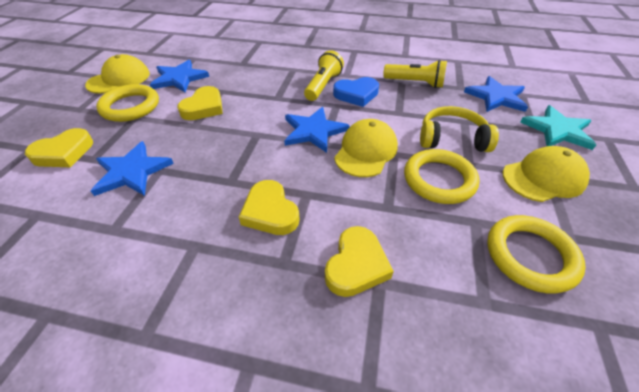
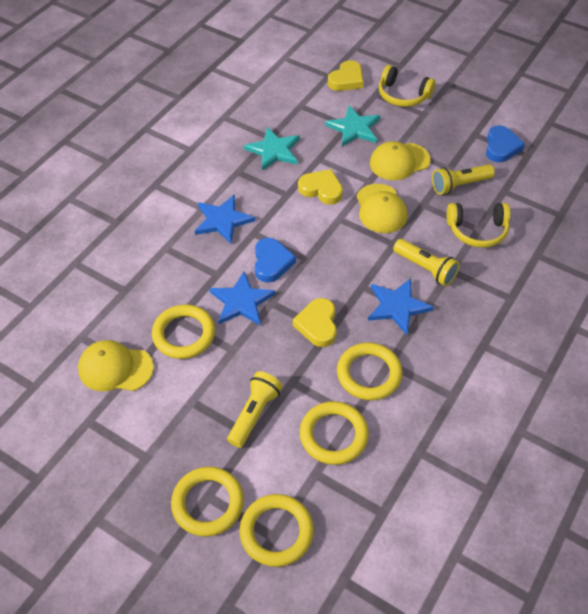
blue heart: [333,77,379,107] = 1 -> [255,238,296,283] [486,125,525,162] = 2
blue star: [91,141,174,196] [150,60,209,92] [284,107,350,153] [464,76,528,112] = 4 -> [195,194,255,244] [209,271,276,326] [368,278,434,335] = 3
turquoise star: [520,105,596,150] = 1 -> [244,127,300,171] [325,106,380,147] = 2
yellow flashlight: [304,50,344,101] [383,60,447,88] = 2 -> [227,371,283,448] [393,239,460,286] [432,164,495,195] = 3
yellow headphones: [420,106,499,152] = 1 -> [379,65,436,107] [447,203,511,248] = 2
yellow heart: [25,128,93,167] [177,86,223,120] [239,180,300,235] [325,226,394,297] = 4 -> [293,298,337,347] [298,169,343,205] [328,60,363,91] = 3
yellow ring: [96,84,159,122] [404,149,480,204] [487,215,586,294] = 3 -> [152,304,215,359] [171,467,244,537] [239,494,314,567] [300,401,369,465] [337,342,403,400] = 5

